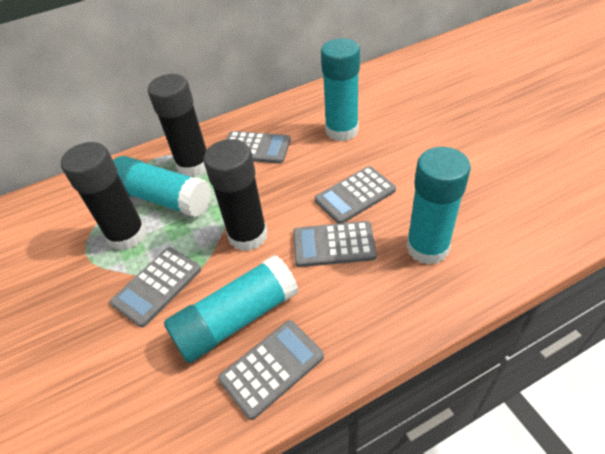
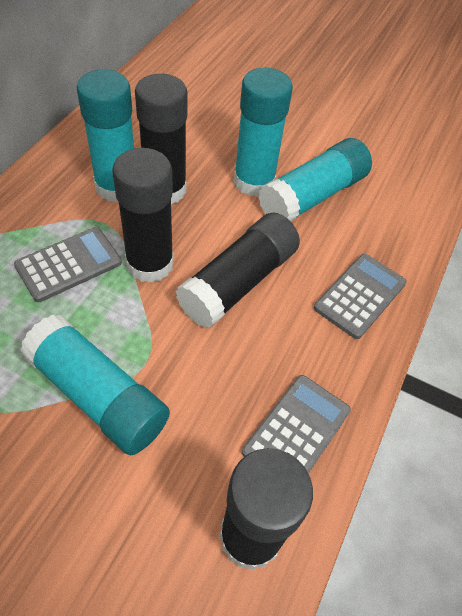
black glue stick: [61,142,147,251] [148,74,207,176] [204,139,267,251] = 3 -> [112,148,174,283] [135,74,188,204] [176,213,300,328] [219,448,313,571] = 4
grey calculator: [110,247,201,327] [218,320,324,420] [226,131,291,164] [293,221,377,267] [315,166,396,224] = 5 -> [14,227,122,302] [242,375,351,473] [314,254,407,339] = 3

